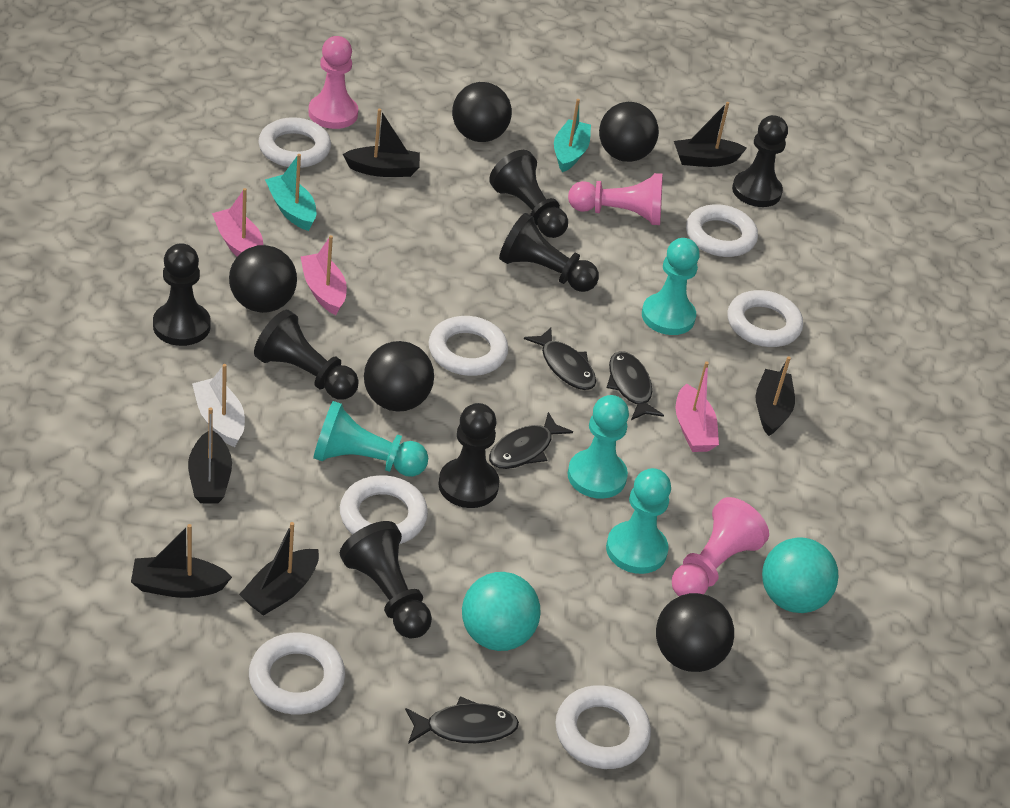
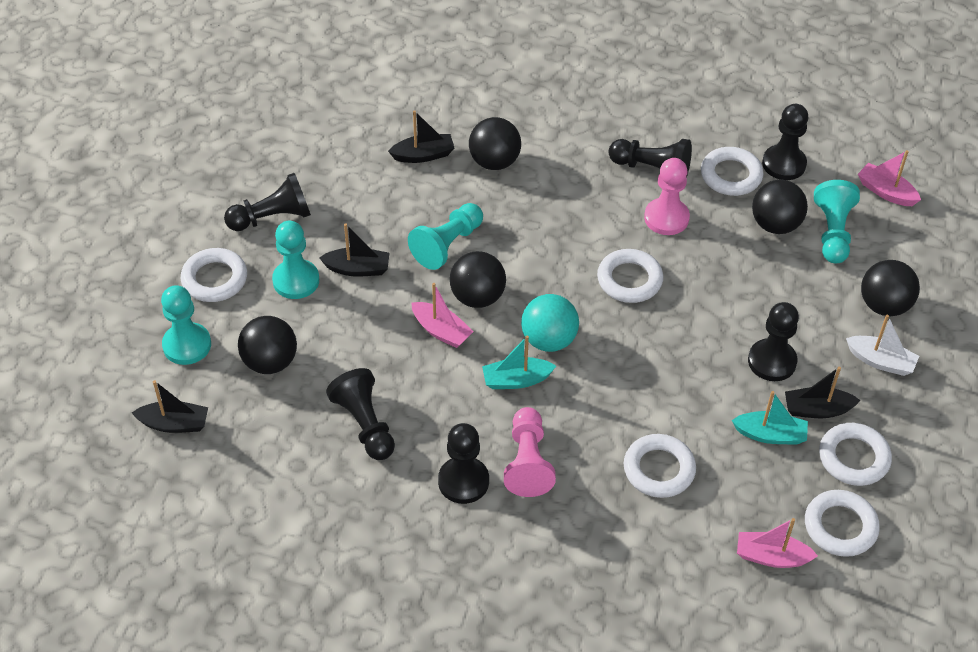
black boat: [131,524,232,598] [188,407,232,503] [239,522,319,616] [343,109,420,177] [674,102,747,167] [756,356,795,436] = 6 -> [132,380,208,433] [319,223,389,277] [388,110,454,163] [785,367,861,418] = 4
black fish: [405,696,519,744] [489,412,573,469] [524,328,596,390] [607,351,664,420] = 4 -> none = 0
black pawn: [153,243,211,346] [254,310,359,400] [340,521,432,638] [438,403,500,508] [489,150,568,238] [499,213,599,292] [732,115,788,207] = 7 -> [224,173,311,231] [326,368,395,460] [438,423,489,504] [609,139,692,178] [748,302,799,381] [762,104,809,180] = 6
pink pawn: [308,36,358,129] [568,173,663,225] [672,497,769,596] = 3 -> [504,407,556,497] [644,158,690,235] = 2
turquoise ball: [462,572,541,651] [762,537,839,613] = 2 -> [521,294,579,352] = 1
white ring: [249,633,345,714] [258,117,331,168] [340,475,428,544] [429,316,509,376] [555,685,651,769] [686,204,758,257] [727,290,803,347] = 7 -> [181,248,247,302] [597,249,663,303] [624,434,696,498] [701,147,764,196] [805,490,880,557] [819,423,892,486] = 6

